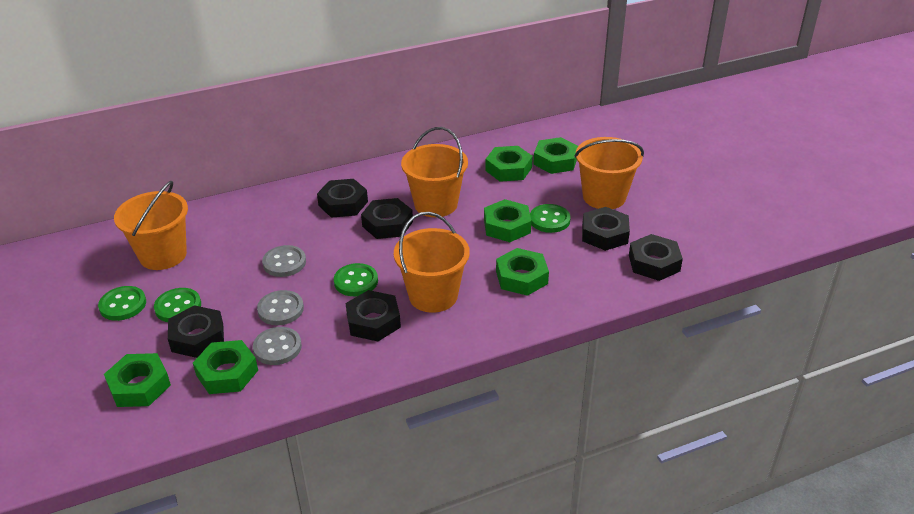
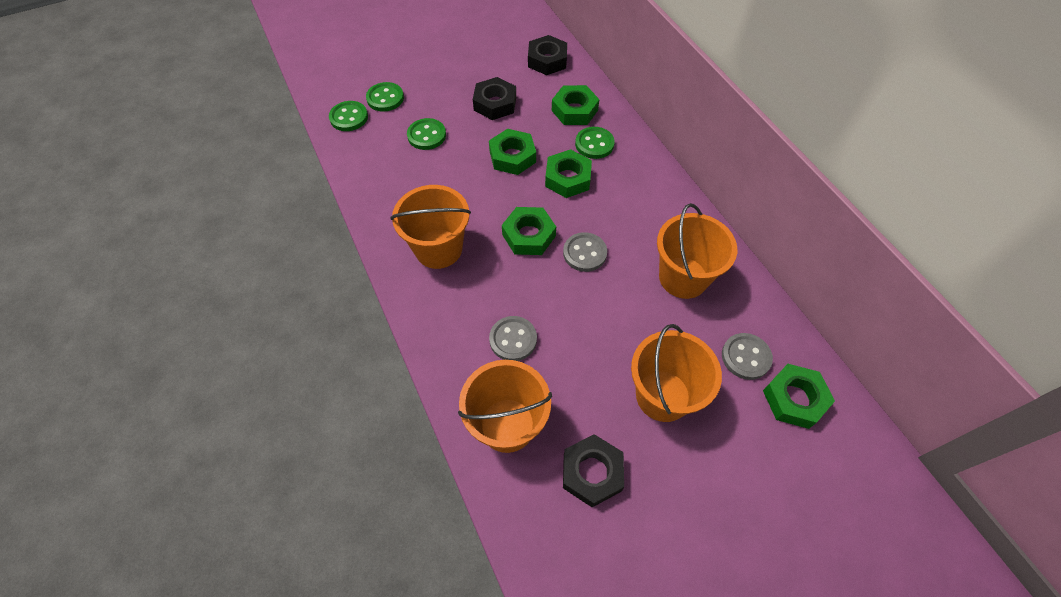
black nut: [168,305,224,358] [317,179,368,218] [346,290,401,341] [361,198,413,239] [582,207,630,251] [629,234,683,281] = 6 -> [473,77,516,120] [528,35,567,75] [563,434,624,507] = 3
green nut: [104,353,171,407] [193,340,258,394] [484,199,531,242] [485,146,533,182] [496,248,549,296] [533,137,578,174] = 6 -> [489,129,536,175] [502,207,556,255] [545,149,592,198] [552,85,599,125] [763,364,835,429] = 5

